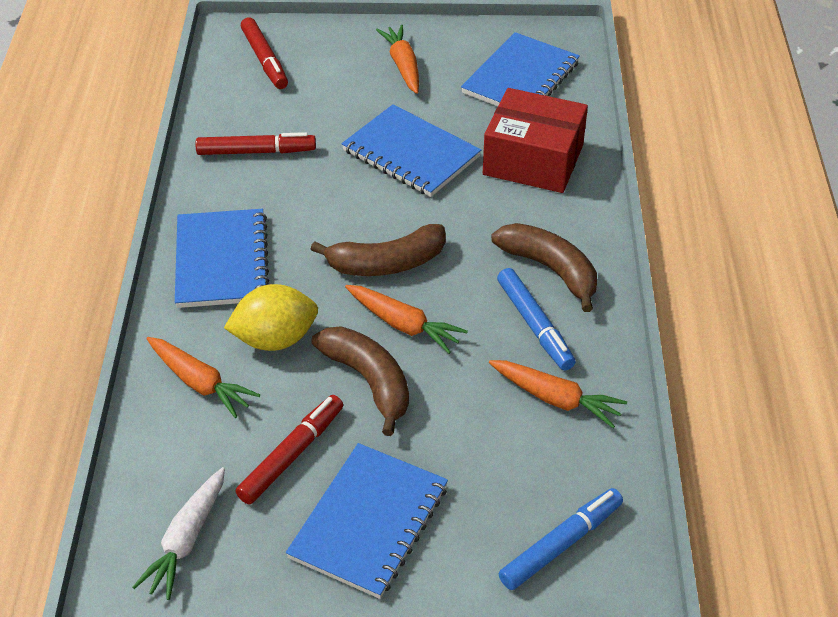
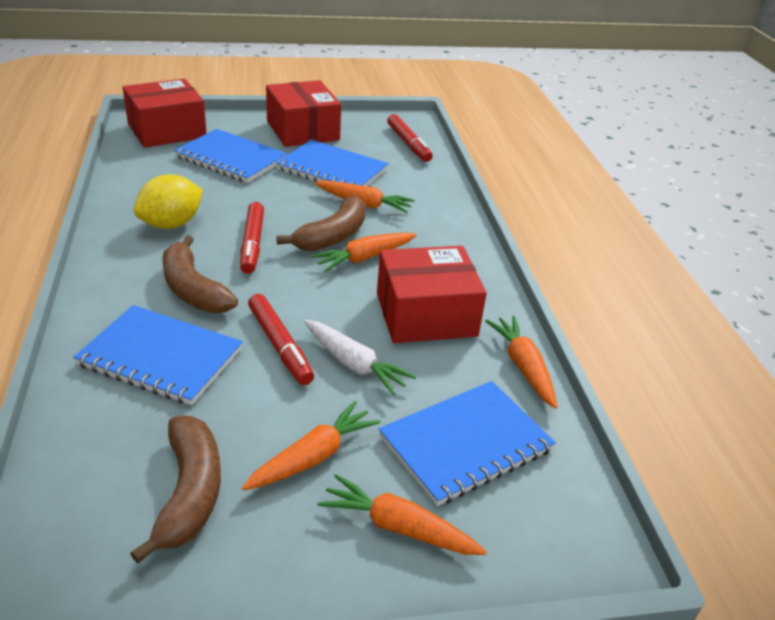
blue marker: [497,268,575,370] [499,488,623,590] = 2 -> none = 0
orange carrot: [146,337,260,418] [345,285,468,354] [376,25,419,94] [489,360,627,428] = 4 -> [242,401,381,491] [311,233,416,272] [315,180,415,213] [318,474,487,555] [485,316,557,409] = 5
red box: [483,88,588,193] = 1 -> [123,79,207,148] [266,80,341,147] [377,246,487,343] = 3

